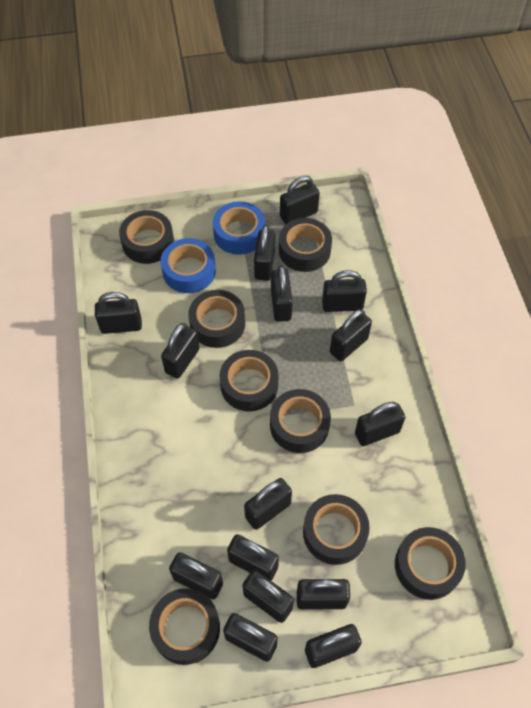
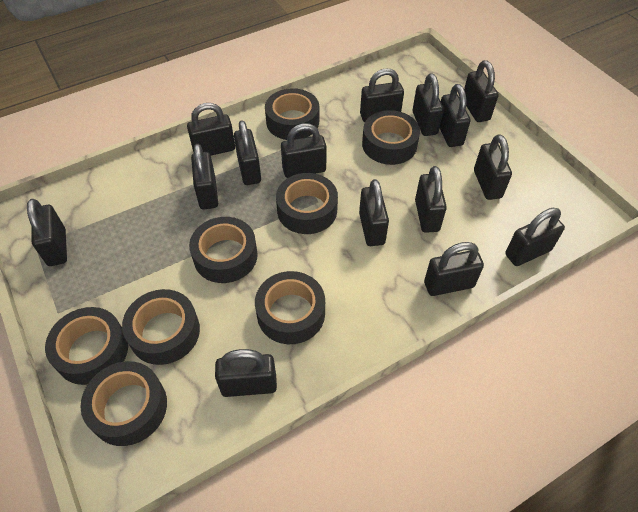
blue tape: [160,238,216,293] [213,201,265,255] = 2 -> none = 0

